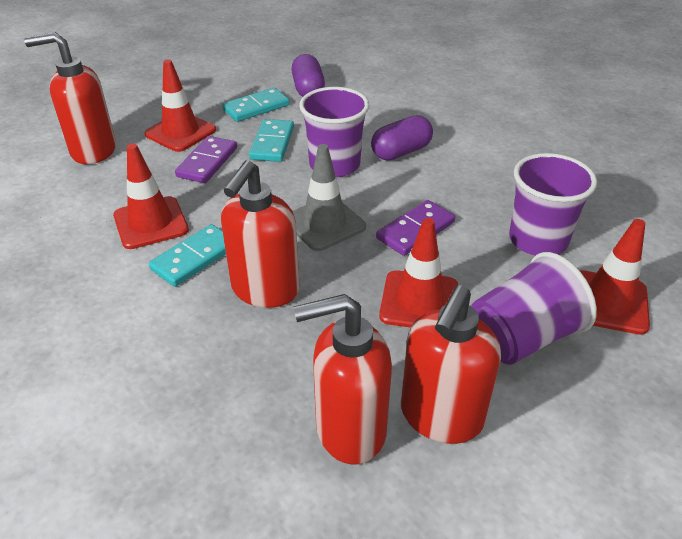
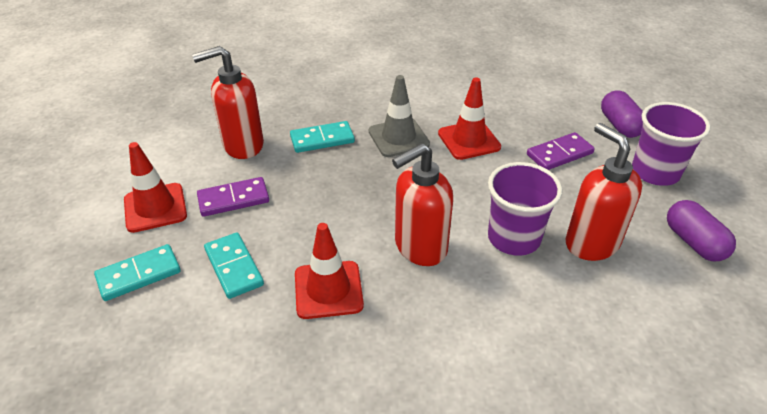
purple cup: [299,87,369,177] [471,252,597,365] [509,153,597,256] = 3 -> [488,162,563,256] [632,102,711,186] = 2
red soap dispenser: [24,32,116,164] [221,160,299,308] [293,294,392,465] [401,285,501,444] = 4 -> [192,46,264,159] [392,143,453,266] [565,123,642,261] = 3
red traffic cone: [113,143,189,249] [144,59,216,152] [379,218,458,328] [579,219,650,335] = 4 -> [124,142,187,233] [295,223,364,319] [438,77,501,160] = 3

